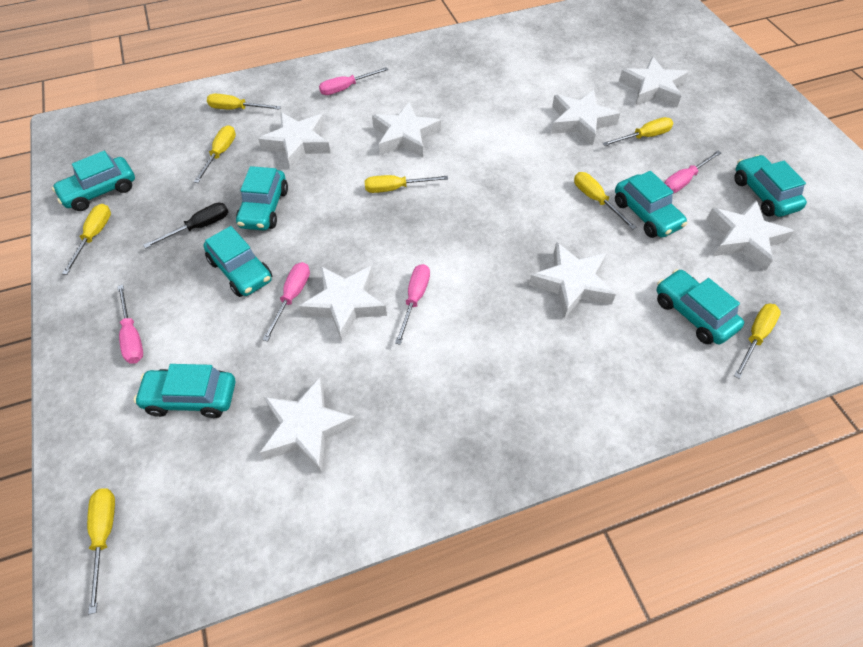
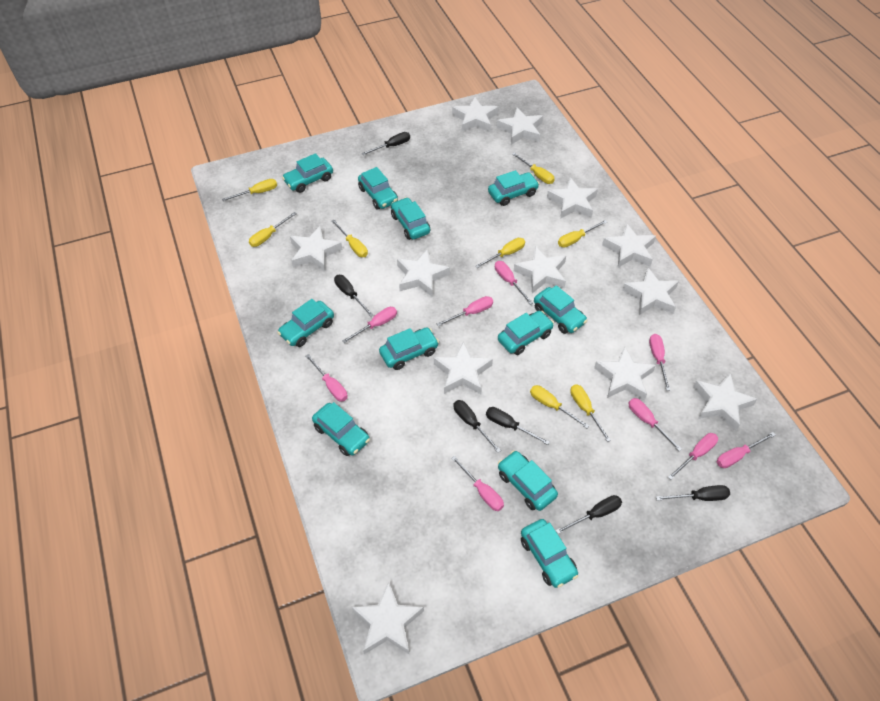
black screwdriver: [143,203,228,249] = 1 -> [334,275,373,317] [362,132,410,155] [454,400,501,453] [486,407,549,445] [556,495,622,534] [656,485,730,501] = 6
pink screwdriver: [117,285,143,364] [262,262,310,342] [319,67,388,95] [395,264,430,345] [665,150,721,193] = 5 -> [306,354,348,402] [342,307,397,343] [437,296,493,326] [451,456,504,511] [495,261,533,305] [628,398,682,451] [649,334,670,391] [668,433,718,480] [717,432,776,468] = 9
turquoise car: [52,151,135,211] [134,364,235,418] [203,226,272,297] [236,166,288,230] [615,171,687,238] [656,269,744,344] [734,155,807,217] = 7 -> [277,299,334,347] [282,153,333,193] [312,402,370,456] [358,167,398,210] [379,327,439,370] [391,197,430,240] [488,170,539,206] [498,311,554,355] [498,450,558,511] [521,519,578,588] [534,285,587,334] = 11
white star: [258,112,331,169] [260,377,357,473] [299,266,387,341] [372,102,441,158] [529,242,616,319] [552,90,620,146] [619,57,688,107] [707,200,794,271] = 8 -> [290,226,342,271] [352,581,424,654] [397,249,450,297] [434,341,493,394] [452,97,498,132] [497,108,543,145] [514,246,566,293] [547,177,598,219] [594,346,656,401] [602,223,656,268] [622,267,679,315] [693,373,757,430] = 12

